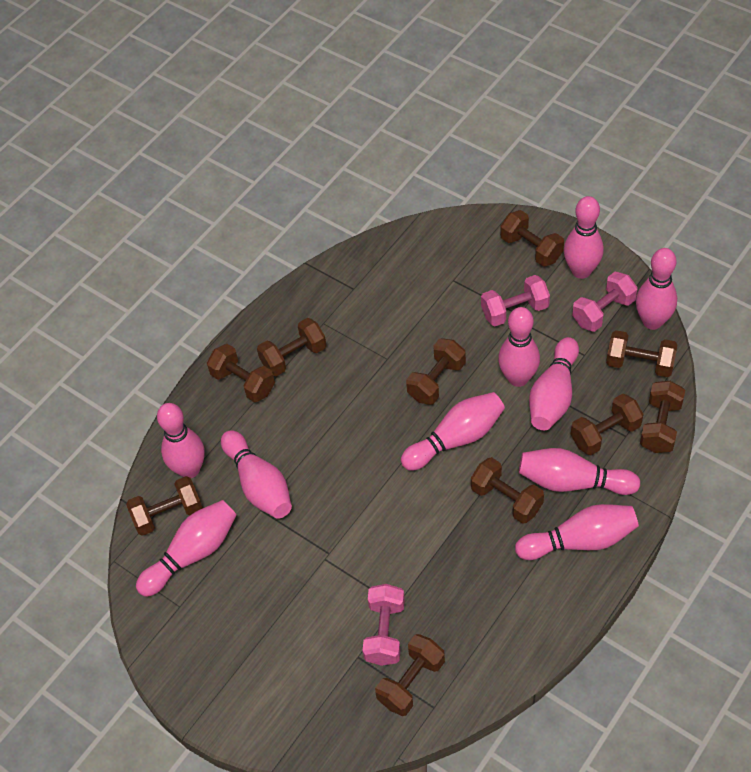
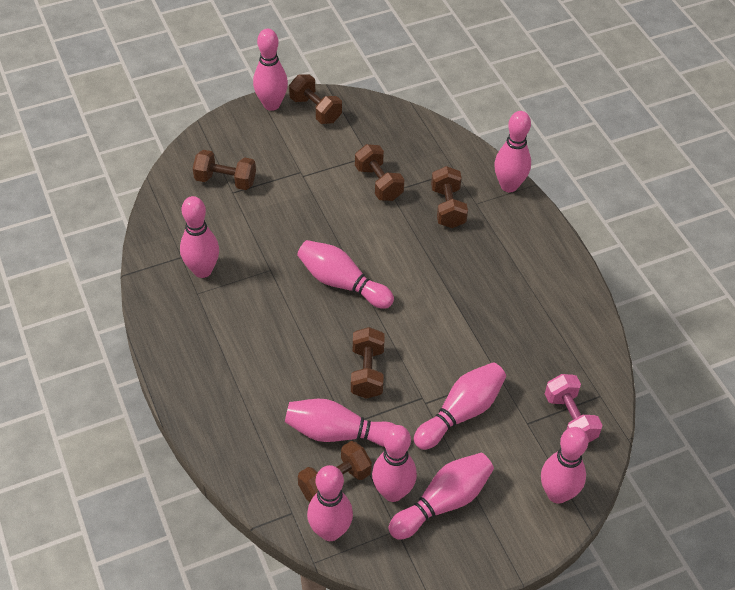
brown dumbbell: [126,476,203,536] [207,344,275,403] [257,318,326,376] [375,634,445,716] [406,338,466,405] [471,457,544,524] [500,210,564,267] [571,394,644,455] [606,330,678,377] [640,381,685,453] = 10 -> [193,150,256,190] [289,74,342,124] [298,441,372,502] [351,327,385,399] [355,144,405,201] [431,166,468,228] = 6
pink dumbbell: [362,584,405,666] [481,275,550,326] [572,272,638,332] = 3 -> [545,374,602,443] = 1

